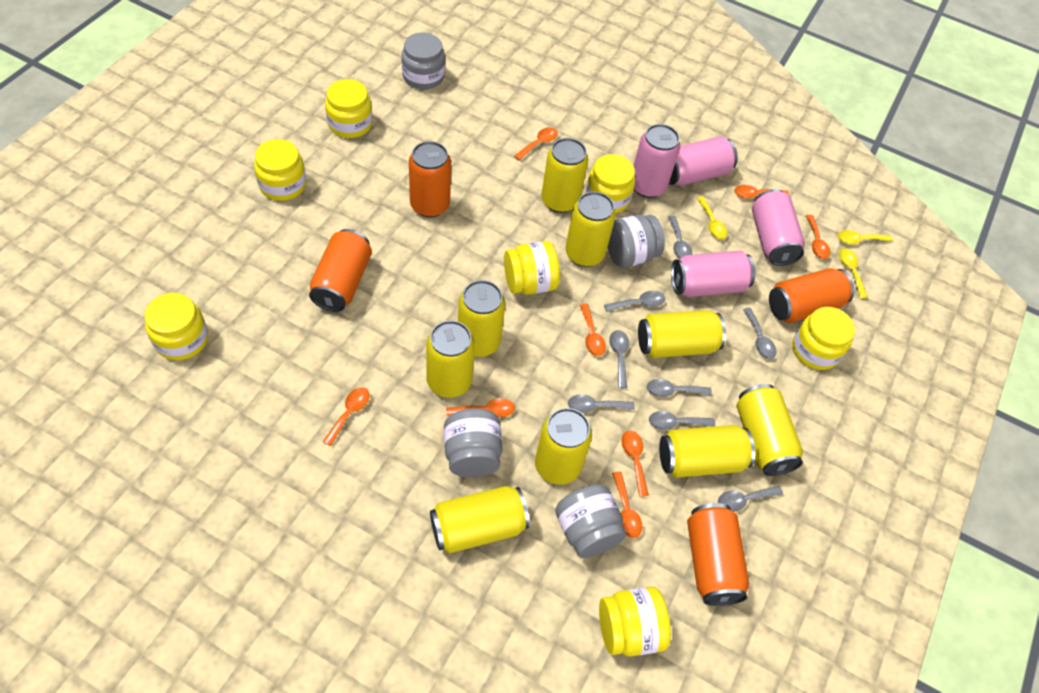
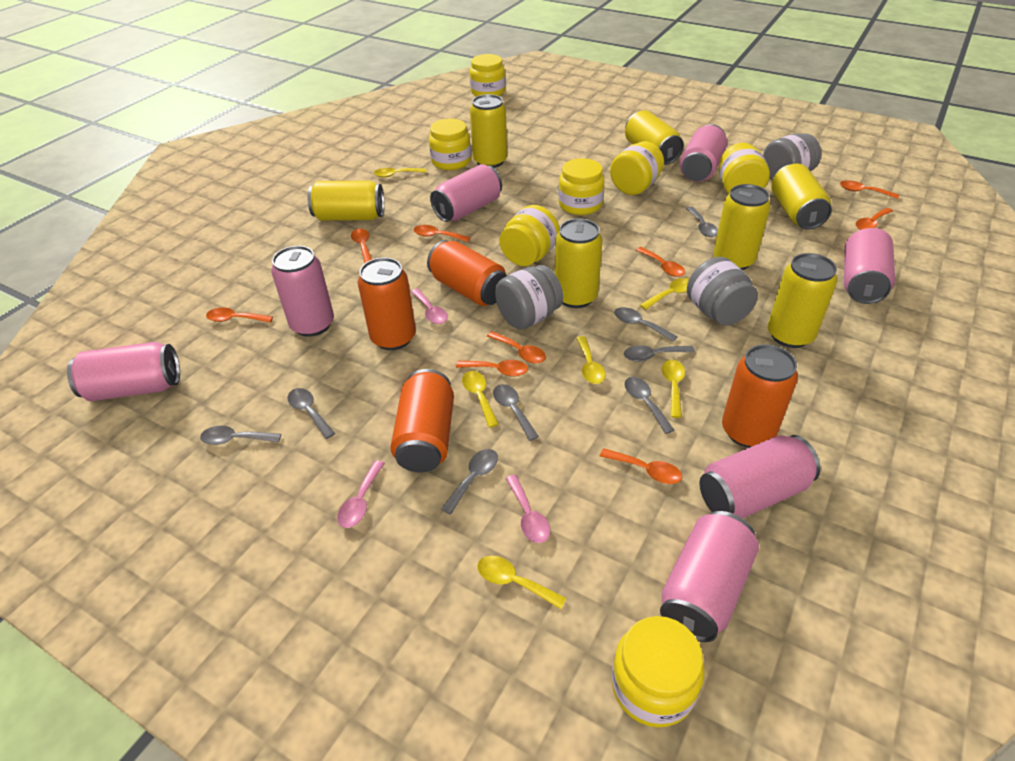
grey jar: [401,32,445,89] [444,408,502,478] [555,484,626,558] [608,215,665,268] = 4 -> [495,265,563,330] [687,257,758,326] [763,133,821,180] = 3
orange spoon: [323,387,370,446] [446,398,515,417] [514,127,558,160] [580,304,606,356] [612,472,642,538] [621,430,649,497] [734,185,789,199] [806,215,830,259] = 8 -> [206,307,273,323] [351,229,372,263] [414,225,471,242] [456,360,528,377] [487,331,546,364] [600,448,682,484] [636,247,685,277] [840,180,899,199] [856,208,893,230] = 9
pink can: [633,124,680,198] [669,136,738,186] [671,251,755,297] [752,189,805,266] = 4 -> [67,342,180,401] [271,246,334,337] [430,164,502,222] [660,511,759,642] [679,124,727,182] [700,435,821,518] [844,228,895,304] = 7
pink spoon: none = 0 -> [337,460,385,528] [411,288,448,324] [505,475,550,543] = 3
yellow can: [426,320,475,398] [430,486,530,554] [458,280,505,357] [535,408,592,485] [541,138,588,213] [565,192,616,267] [638,310,726,358] [659,425,755,478] [736,384,803,476] = 9 -> [307,181,385,221] [470,94,507,168] [554,218,603,308] [625,110,684,165] [713,184,771,270] [768,253,837,348] [771,163,832,230] = 7
yellow spoon: [697,196,727,239] [837,230,893,245] [839,248,868,299] = 3 -> [374,168,426,178] [462,371,499,428] [477,556,567,609] [576,336,606,384] [640,278,689,310] [662,360,685,418] = 6

